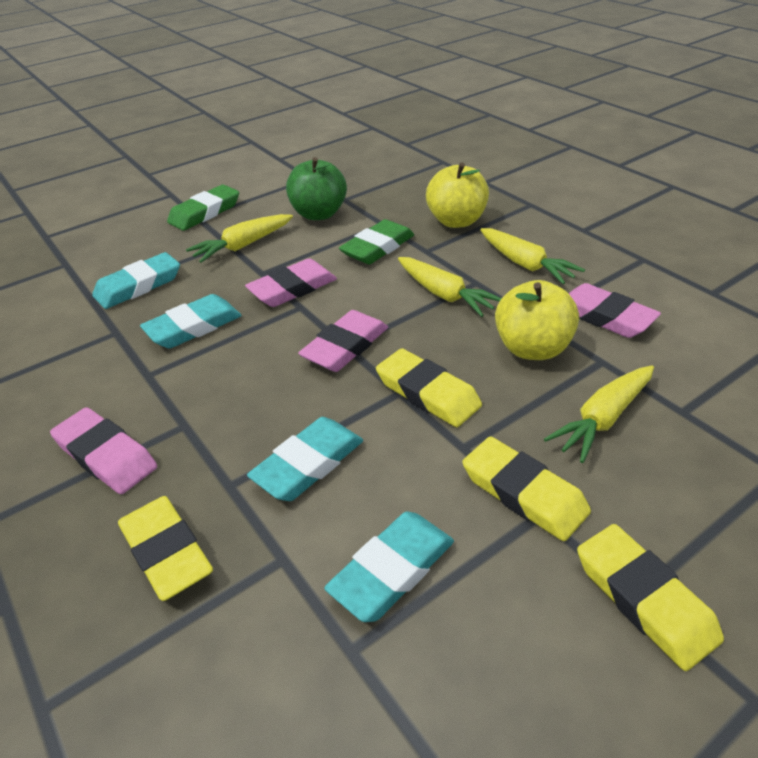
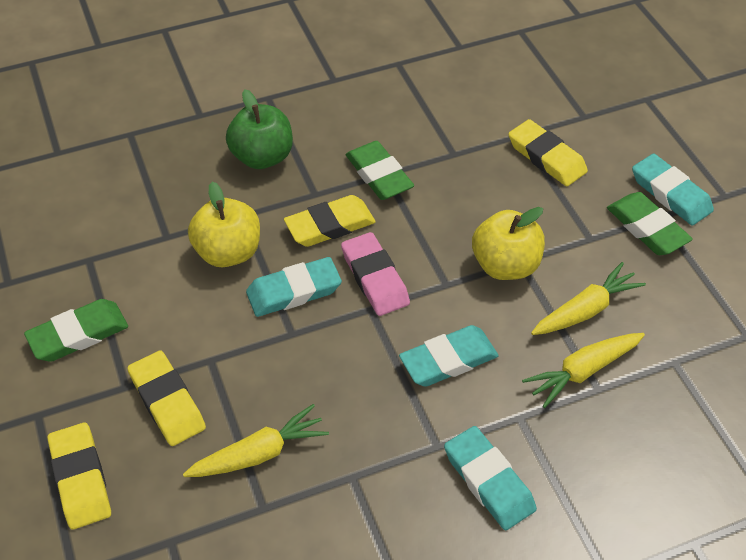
green eraser: [167,185,239,231] [339,219,414,264] = 2 -> [24,299,128,362] [346,141,414,200] [607,192,693,255] = 3
pink eraser: [50,407,157,494] [245,258,337,307] [298,310,388,372] [569,283,661,338] = 4 -> [341,232,410,316] = 1
yellow carrot: [186,214,293,263] [398,257,502,317] [480,228,585,284] [544,365,654,463] = 4 -> [183,404,329,477] [522,333,645,408] [531,262,646,335] = 3

